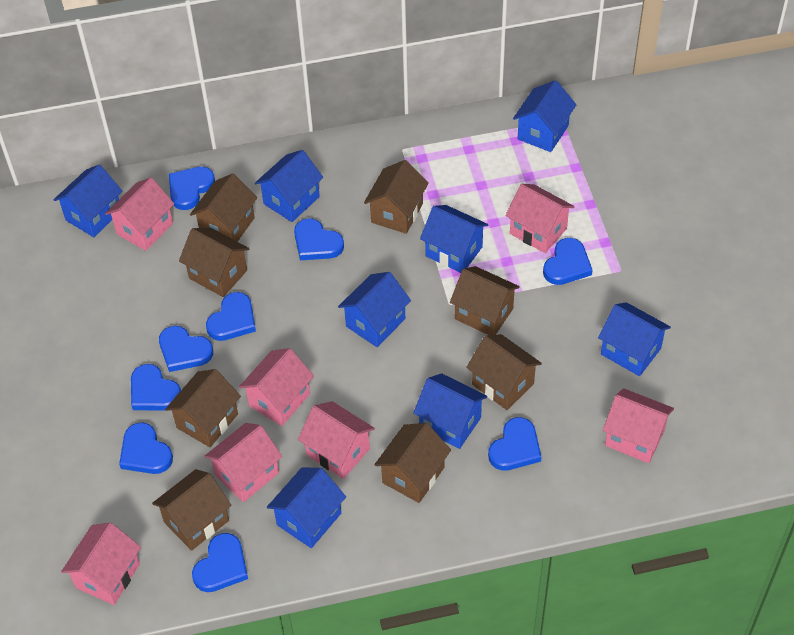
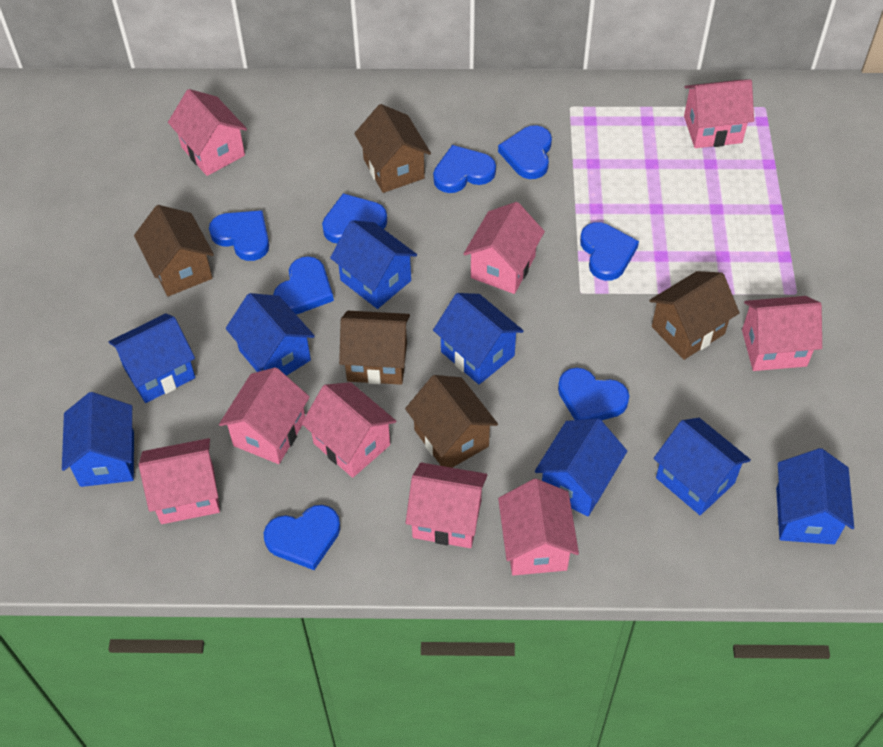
blue heart: [119,422,173,474] [131,364,181,411] [159,326,213,372] [169,167,215,210] [192,533,248,592] [206,292,256,341] [294,218,344,260] [488,417,541,471] [543,238,593,285] = 9 -> [209,210,269,261] [264,505,340,570] [273,256,334,314] [322,193,387,244] [433,145,496,193] [498,125,552,179] [558,368,629,420] [580,222,639,281] = 8
brown house: [152,469,231,551] [165,369,241,447] [179,227,249,297] [190,173,258,242] [364,160,429,234] [374,423,451,503] [450,266,520,335] [466,334,542,410] = 8 -> [134,205,214,296] [339,311,410,385] [354,104,431,193] [405,375,498,468] [649,271,740,360] = 5
pink house: [61,523,141,605] [105,177,174,251] [205,423,282,502] [239,348,314,426] [298,401,375,479] [505,184,574,253] [603,388,674,463] = 7 -> [139,438,220,524] [168,89,247,176] [219,367,310,464] [302,382,396,478] [406,462,487,548] [464,202,545,294] [498,479,579,576] [684,79,754,148] [742,296,822,371] = 9

